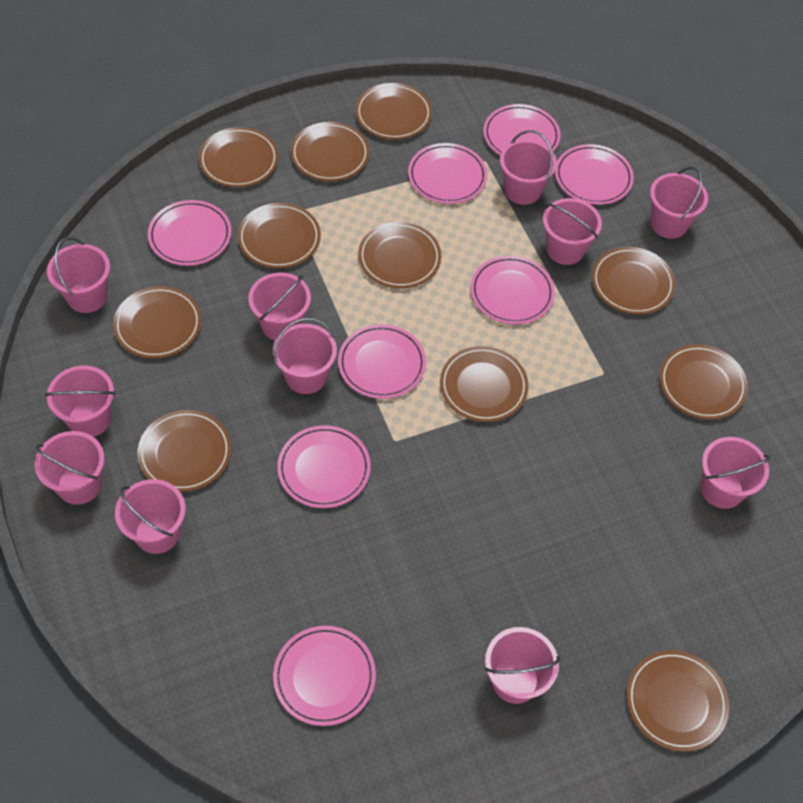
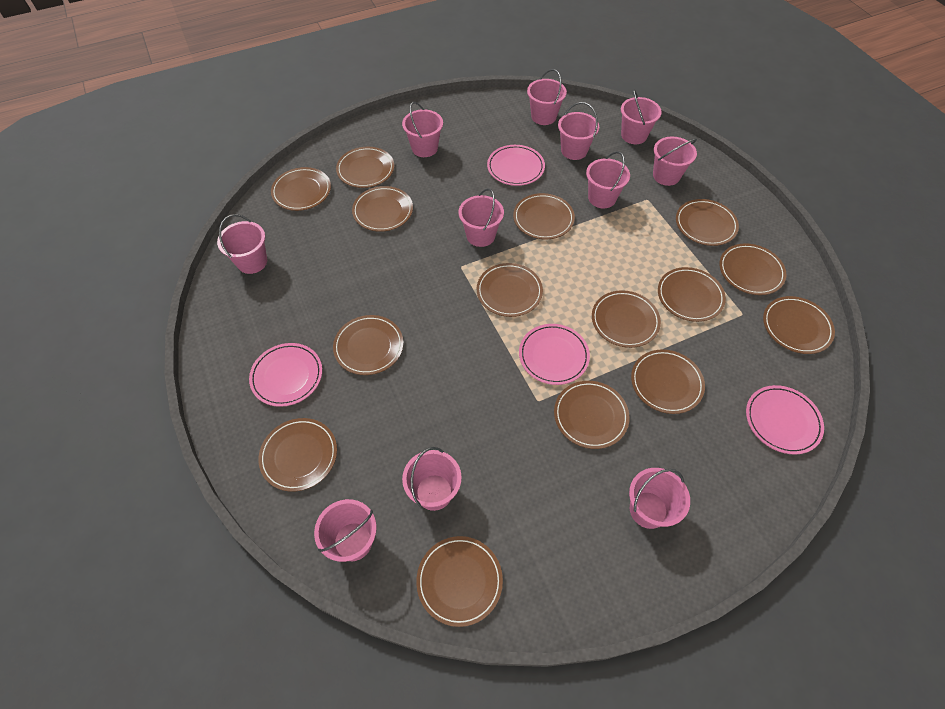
brown plate: [113,286,201,358] [137,410,231,492] [199,127,279,187] [238,203,321,268] [291,122,369,181] [355,83,432,140] [358,222,441,288] [440,346,529,422] [592,247,675,315] [627,650,729,752] [660,344,748,420] = 11 -> [259,418,337,492] [271,167,331,211] [333,315,404,375] [336,147,394,188] [352,186,413,232] [416,536,503,627] [477,263,543,317] [513,193,575,239] [554,381,630,449] [592,290,661,348] [631,349,705,414] [658,267,726,322] [676,199,739,246] [719,243,786,295] [763,296,835,354] = 15
pink plate: [148,200,231,266] [273,626,376,726] [277,425,371,508] [338,324,426,399] [408,143,487,204] [471,256,555,324] [483,104,560,155] [555,144,634,205] = 8 -> [249,343,322,407] [487,145,545,186] [519,324,590,385] [746,385,824,454] = 4

